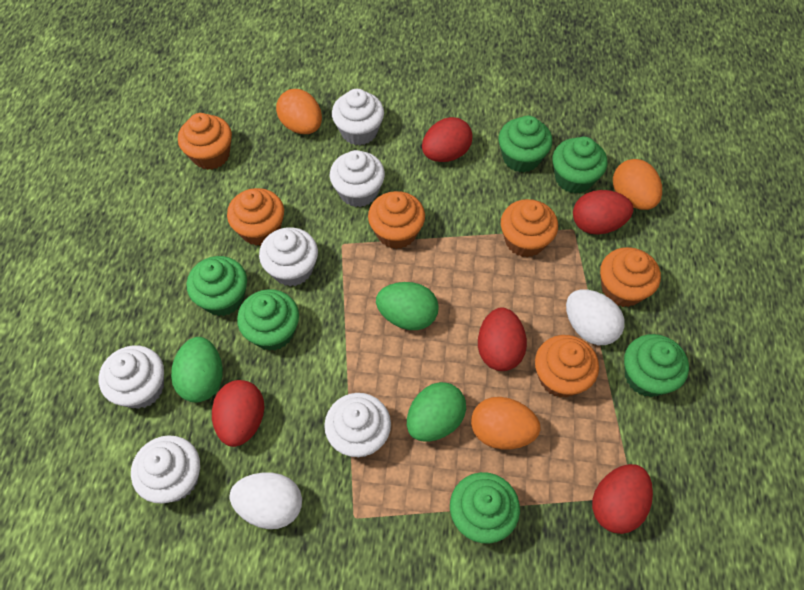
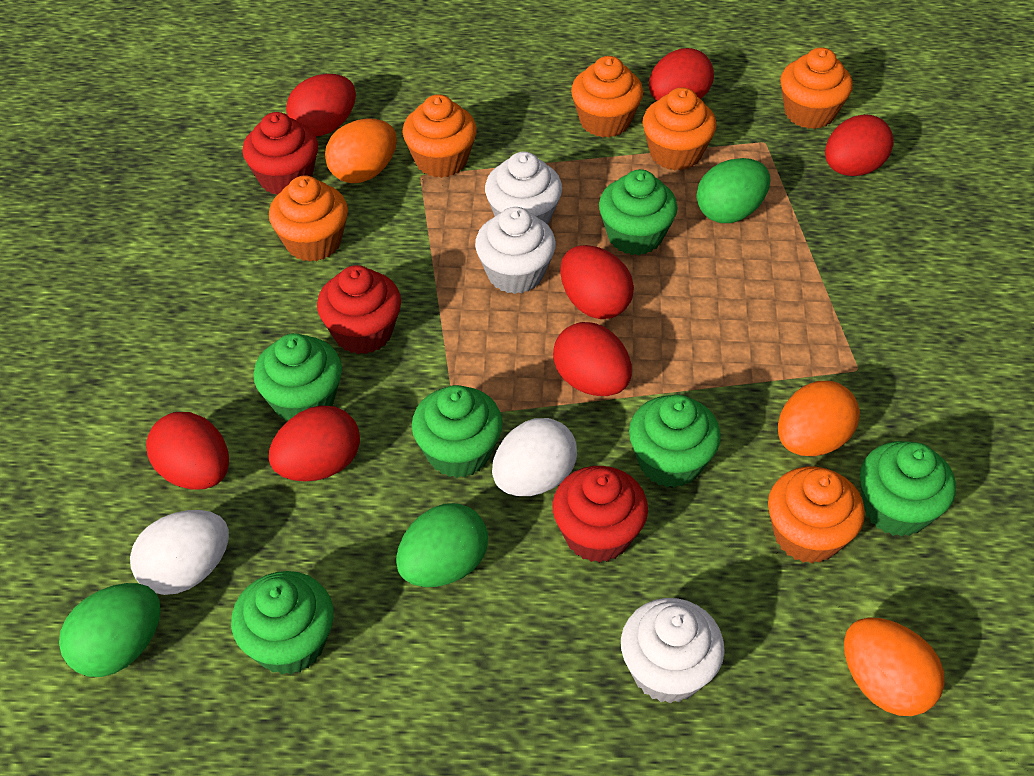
red cupcake: none = 0 -> [242,112,318,195] [317,265,401,354] [552,466,648,563] = 3
red egg: [212,380,265,447] [422,117,473,162] [478,307,527,371] [573,190,633,235] [592,464,653,534] = 5 -> [146,412,229,490] [269,405,360,481] [286,74,356,136] [553,322,632,396] [560,245,634,319] [649,48,714,101] [825,114,894,176] = 7
white cupcake: [98,345,164,409] [131,435,200,504] [259,227,318,286] [324,393,391,458] [330,150,385,207] [332,89,384,145] = 6 -> [475,207,556,294] [485,152,562,225] [621,598,725,703] = 3

